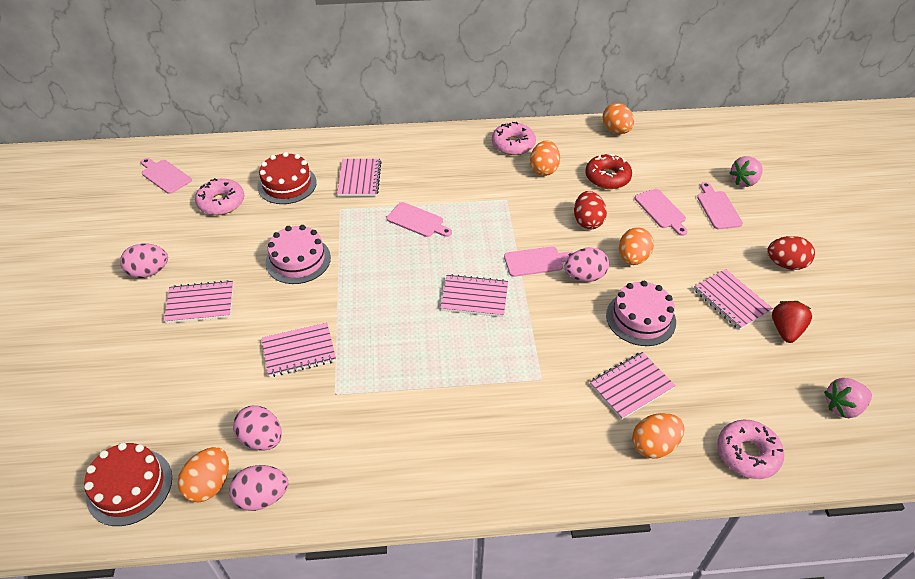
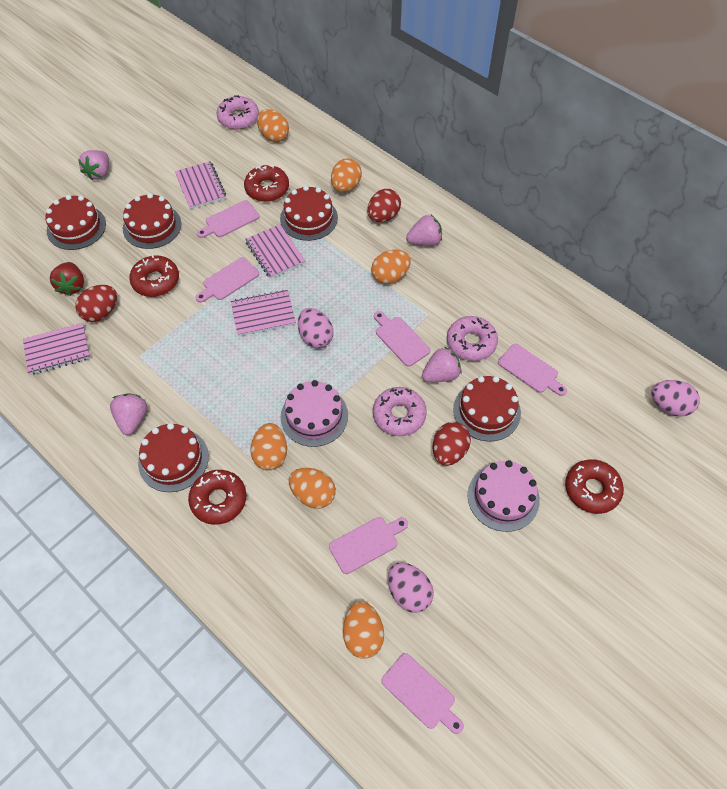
orange egg: [178,447,229,502] [530,141,560,176] [603,103,634,134] [619,227,654,265] [632,413,684,458] = 5 -> [250,423,287,471] [257,109,289,142] [289,468,336,509] [331,158,362,192] [343,601,384,659] [371,250,411,284] = 6
pink cutting board: [141,158,192,194] [386,202,452,237] [504,247,574,277] [635,189,687,236] [697,182,743,229] = 5 -> [196,257,259,303] [197,200,260,238] [329,517,408,574] [374,311,431,367] [381,653,464,734] [498,344,567,396] = 6
pink egg: [120,243,168,278] [229,465,288,511] [233,405,282,451] [564,247,609,282] = 4 -> [298,308,333,348] [388,562,434,613] [651,380,700,417] = 3
pink notebook: [164,280,233,323] [262,323,336,377] [337,159,382,197] [440,274,508,317] [590,352,676,420] [693,269,773,330] = 6 -> [23,323,90,375] [175,161,226,209] [231,290,296,336] [245,224,305,279] = 4
pink strawberry: [730,156,763,187] [824,378,872,418] = 2 -> [78,150,109,181] [110,393,147,435] [406,215,442,246] [422,347,462,382] = 4
red cake: [84,442,172,526] [257,152,317,204] = 2 -> [45,195,106,250] [123,193,182,249] [138,423,209,492] [280,186,338,241] [453,376,521,442] = 5
red donut: [585,154,632,189] = 1 -> [129,254,179,297] [188,470,246,525] [244,165,289,202] [565,459,624,514] = 4
red egg: [574,191,607,229] [767,236,815,270] = 2 -> [75,285,117,322] [367,189,401,222] [433,422,471,466] = 3

